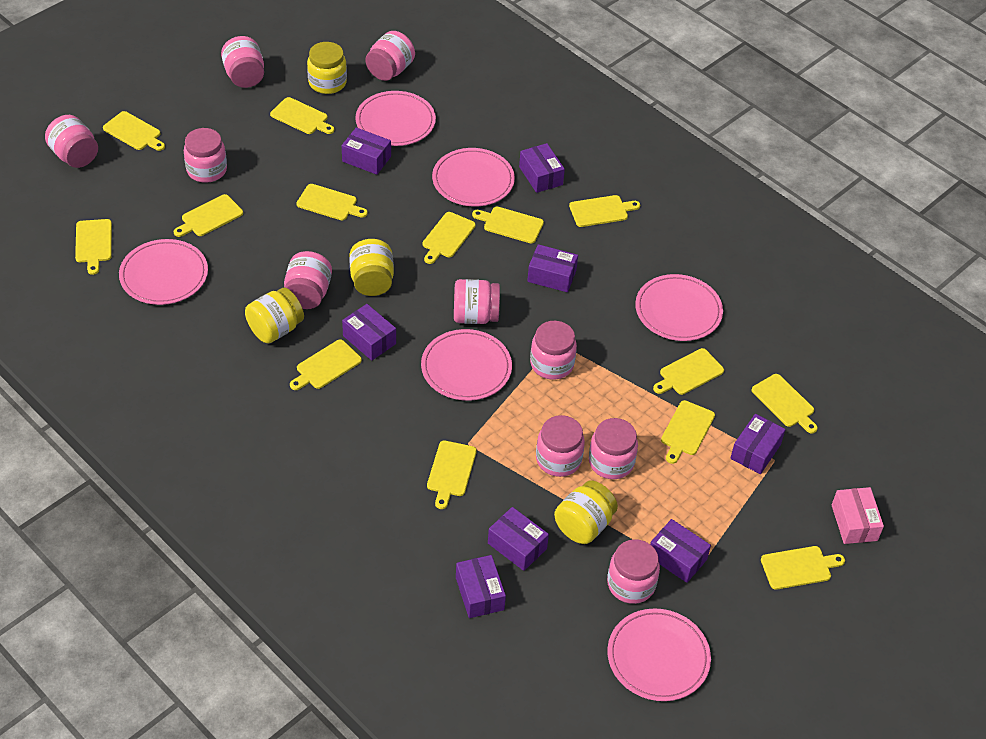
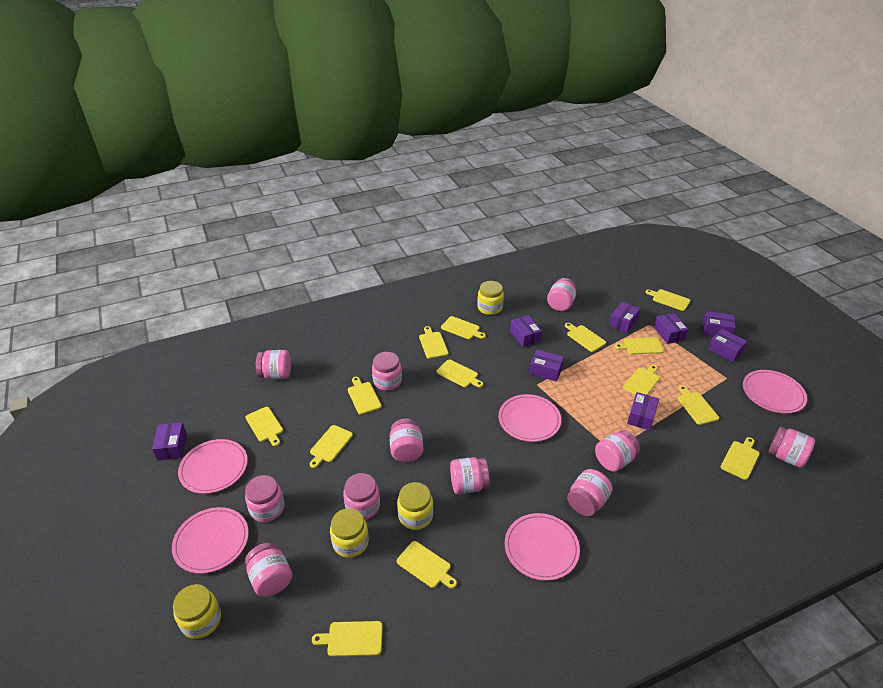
pink box: [832,487,884,544] = 1 -> none = 0
pink jar: [45,115,98,168] [184,128,227,183] [221,36,264,88] [284,251,332,309] [365,31,415,81] [454,279,500,324] [530,321,577,379] [536,415,585,477] [589,418,638,479] [607,539,660,604] = 10 -> [245,475,284,522] [245,543,292,597] [256,350,291,379] [343,473,380,520] [372,352,402,391] [390,418,423,462] [450,457,490,494] [547,278,577,311] [567,469,612,516] [595,430,640,472] [769,427,815,468] = 11
pink plate: [119,239,208,305] [355,91,436,146] [421,329,512,401] [432,148,515,206] [607,609,711,701] [635,274,723,341] = 6 -> [172,507,249,574] [178,439,248,494] [498,394,561,442] [505,513,580,581] [743,370,807,414] = 5

